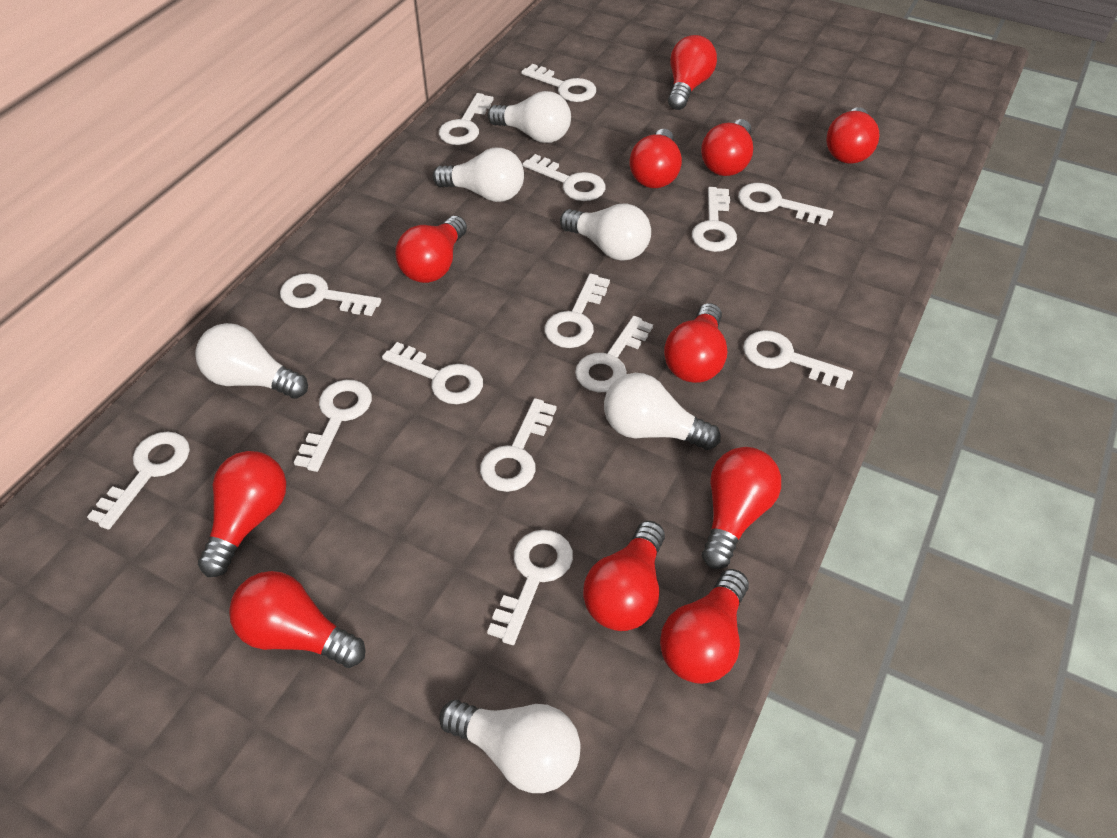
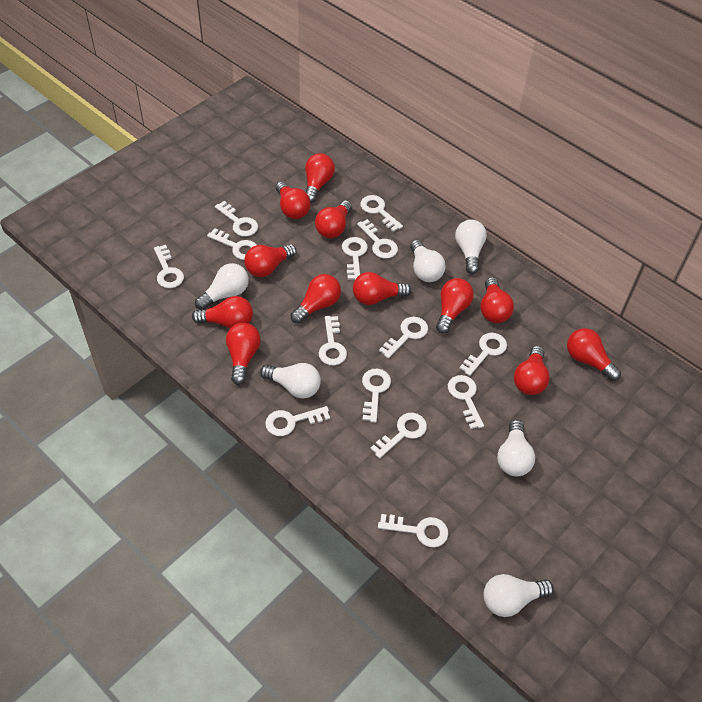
red light bulb: [198,451,286,577] [229,571,366,668] [395,216,467,283] [583,521,665,631] [629,129,682,188] [660,569,749,684] [664,303,727,383] [668,35,717,110] [701,119,753,176] [702,447,781,569] [826,107,880,164] = 11 -> [192,296,253,328] [226,323,261,385] [244,244,296,277] [276,181,311,219] [291,274,341,324] [305,153,335,203] [315,200,352,238] [353,272,411,305] [436,278,474,334] [480,277,514,323] [514,346,550,395] [567,328,621,381] = 12

